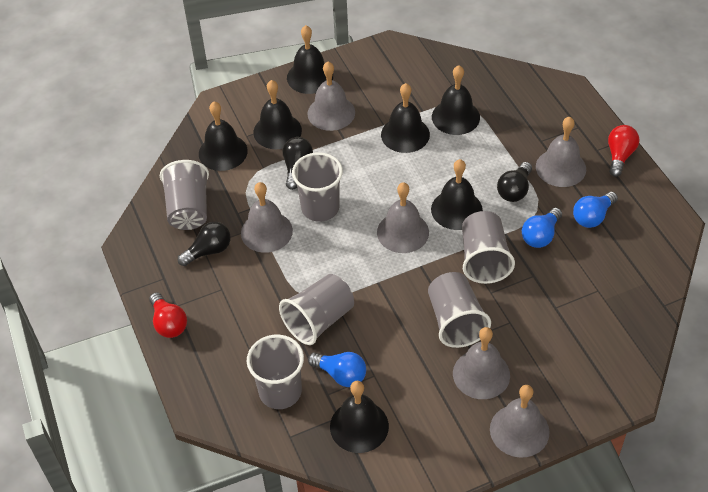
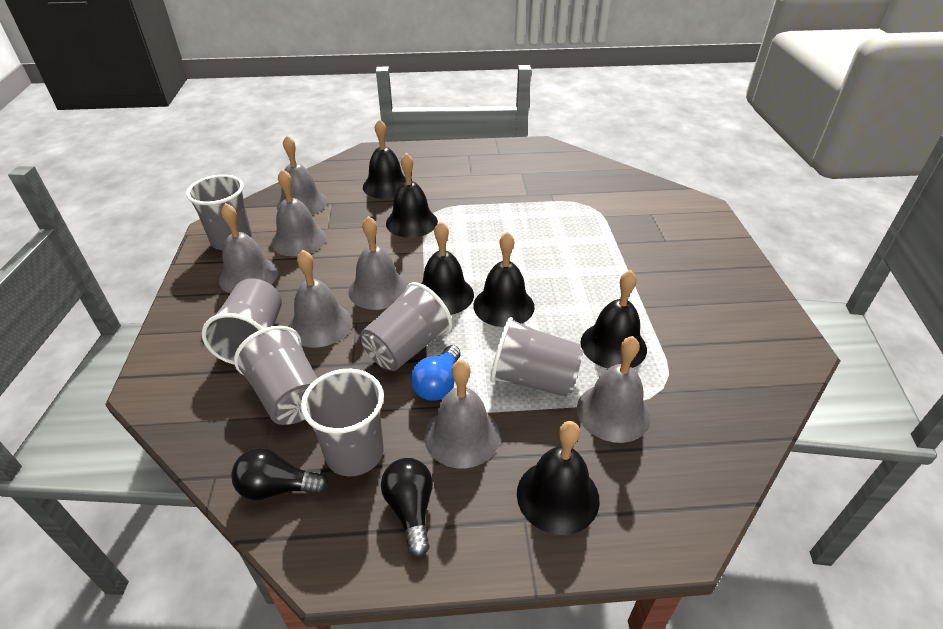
black bell: [199,101,248,171] [253,80,302,149] [287,25,333,94] [330,381,389,453] [381,83,430,153] [431,159,483,230] [432,65,480,135] = 7 -> [363,119,406,199] [386,153,438,238] [421,221,474,315] [473,232,535,327] [517,421,600,535] [580,270,647,369] = 6
black light bulb: [178,222,231,266] [283,137,313,190] [497,162,532,202] = 3 -> [231,448,329,500] [381,458,433,557] = 2
blue light bulb: [308,352,366,387] [522,208,562,248] [573,192,618,228] = 3 -> [411,345,461,401] = 1
grey bell: [241,182,293,253] [307,62,355,131] [377,182,429,253] [453,327,510,399] [490,385,550,458] [536,117,586,187] = 6 -> [219,203,279,293] [271,169,326,256] [277,135,327,215] [288,250,352,348] [348,216,407,310] [424,360,500,469] [577,336,651,443] = 7
red light bulb: [149,292,187,338] [608,125,639,177] = 2 -> none = 0

